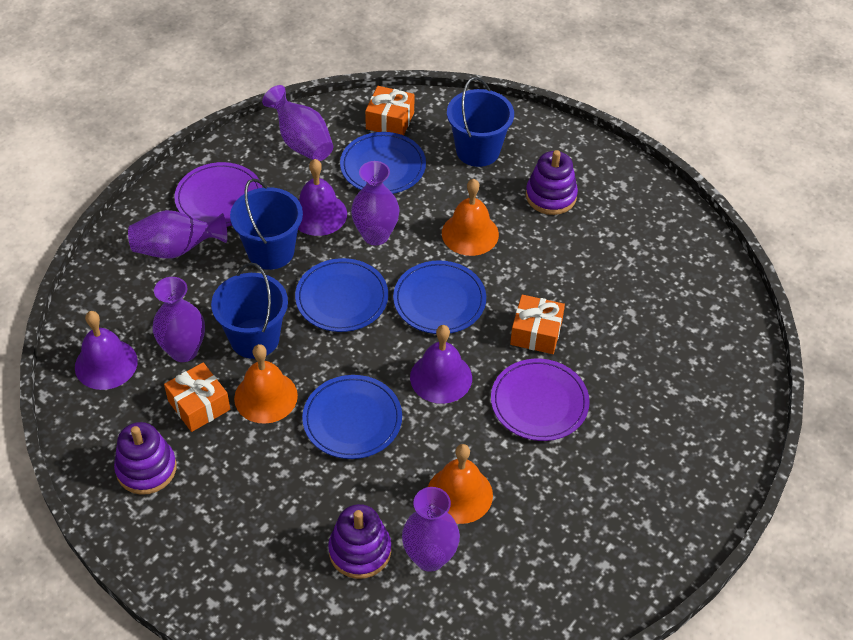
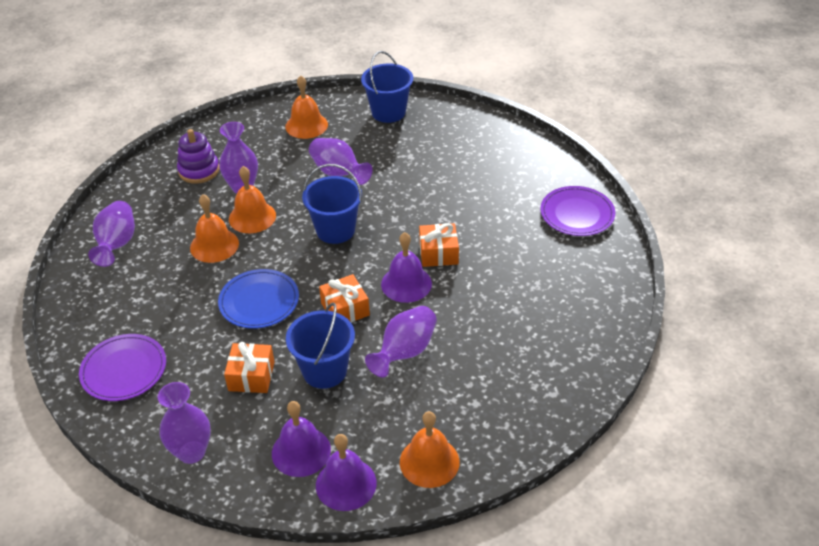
blue plate: [295,258,388,332] [302,375,402,459] [340,132,426,194] [393,260,486,334] = 4 -> [218,269,299,329] = 1
orange bell: [234,344,298,424] [428,444,493,524] [442,179,499,256] = 3 -> [190,194,239,263] [229,166,276,233] [285,76,328,139] [400,411,460,488] = 4
purple stacking toy: [114,422,177,495] [328,504,391,579] [526,150,578,215] = 3 -> [177,129,220,184] = 1

